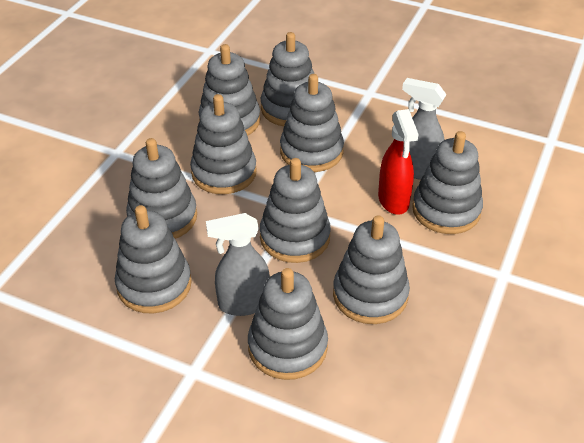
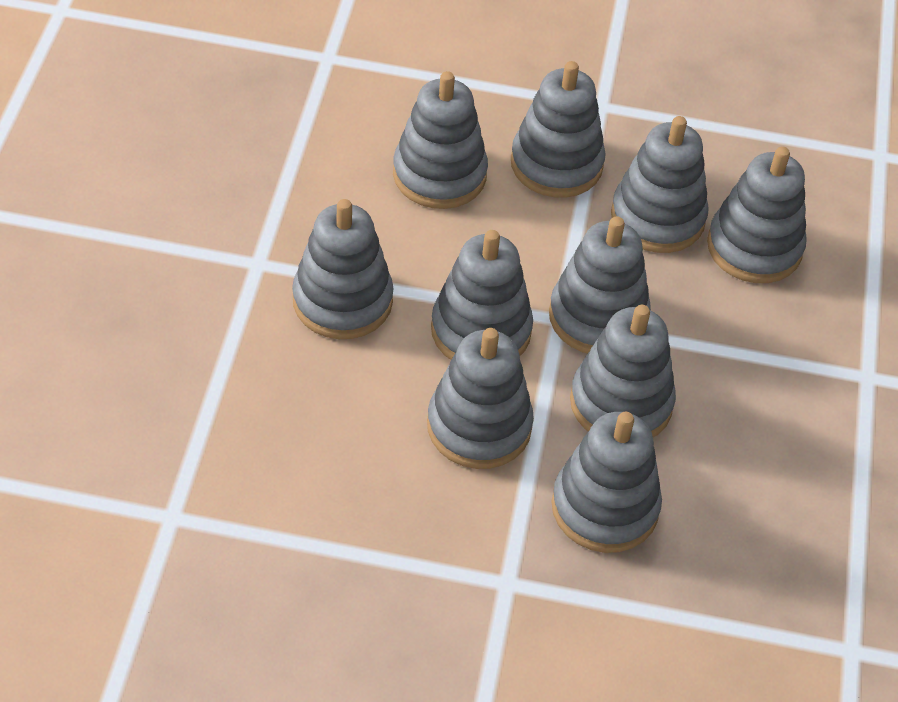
grey spray bottle: [206,213,270,316] [402,78,447,180] = 2 -> none = 0
red spray bottle: [378,109,419,215] = 1 -> none = 0

